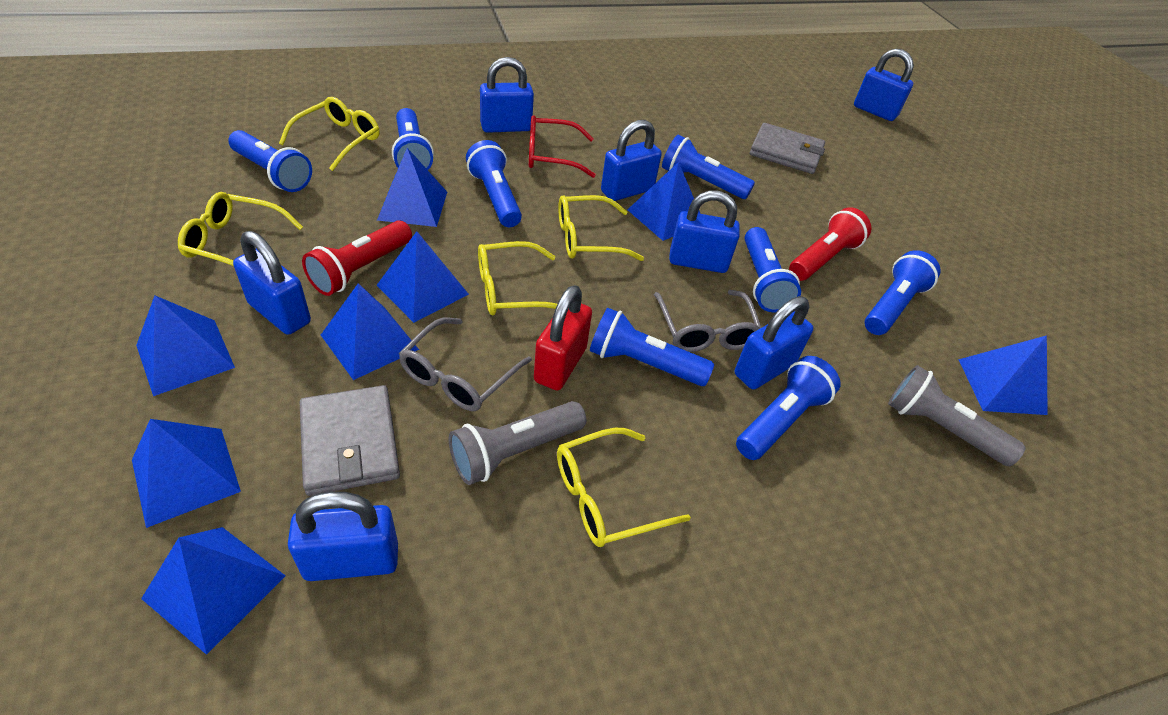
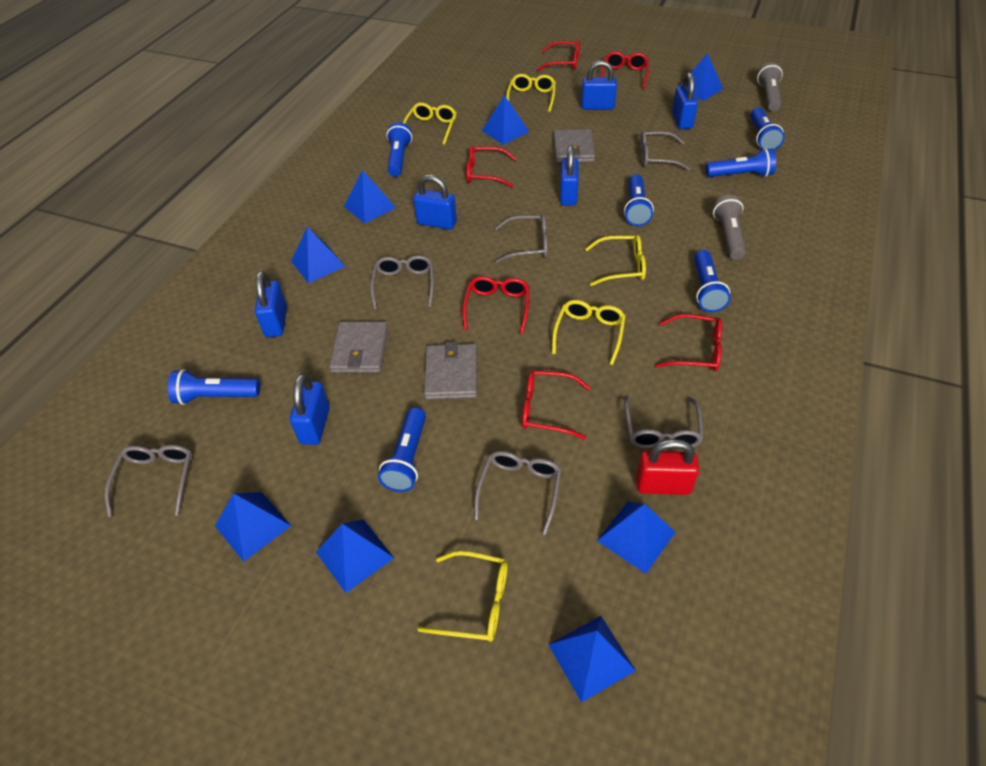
blue flashlight: [228,130,312,192] [392,108,434,170] [466,140,522,227] [590,308,714,386] [662,135,755,199] [736,356,841,460] [745,227,801,313] [865,250,941,335] = 8 -> [168,369,260,405] [378,407,426,492] [386,122,412,177] [624,174,654,226] [694,250,731,312] [706,148,776,177] [750,107,785,150] = 7
blue padlock: [233,231,311,335] [288,491,398,581] [480,57,534,133] [601,120,662,201] [669,191,740,273] [735,296,813,389] [854,49,914,121] = 7 -> [255,271,287,337] [290,373,330,445] [413,175,457,230] [560,145,579,206] [581,60,617,110] [672,72,698,129] = 6
grey glasses: [399,317,532,411] [654,290,762,352] = 2 -> [105,445,193,517] [370,255,434,310] [474,451,562,535] [495,214,548,263] [624,396,704,448] [640,130,690,170] = 6
grey wallet: [300,385,400,496] [750,123,825,174] = 2 -> [329,322,388,373] [424,342,477,400] [554,129,595,163] = 3
red flashlight: [302,220,412,296] [789,207,872,281] = 2 -> none = 0
red glasses: [529,115,596,178] = 1 -> [462,276,529,334] [466,145,517,187] [522,370,591,439] [537,40,580,71] [601,51,649,89] [655,314,722,371] = 6

